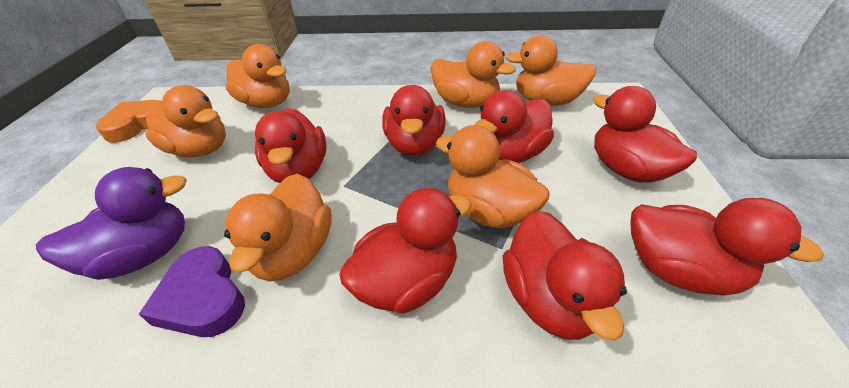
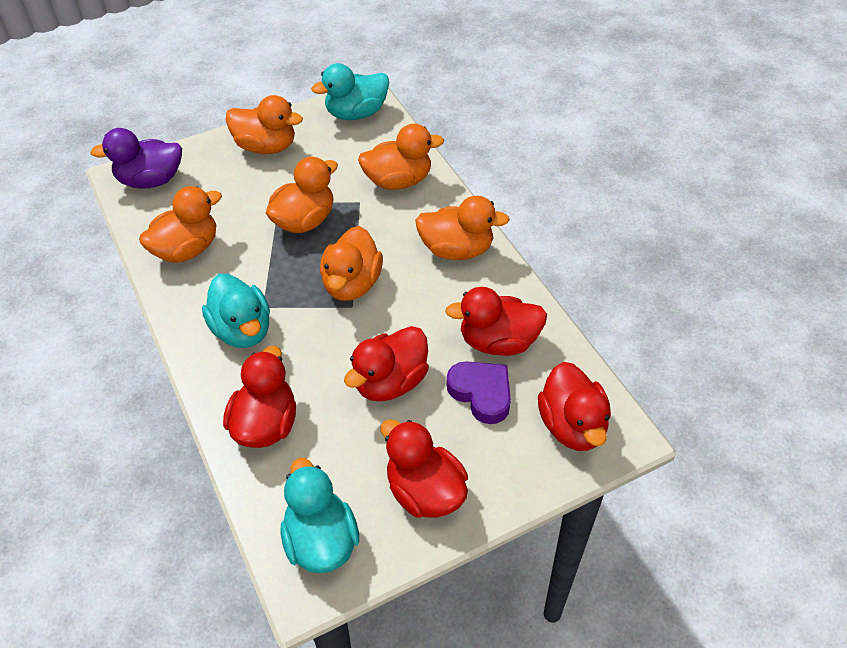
orange heart: [96,100,162,143] = 1 -> none = 0
red duck: [255,108,327,183] [339,188,471,314] [382,85,446,156] [474,90,554,163] [503,210,627,341] [593,86,697,183] [630,198,824,296] = 7 -> [223,346,296,448] [344,326,429,402] [381,419,468,518] [445,287,547,356] [538,362,611,451] = 5
turquoise duck: none = 0 -> [202,274,270,348] [280,458,359,573] [311,63,389,120] = 3

